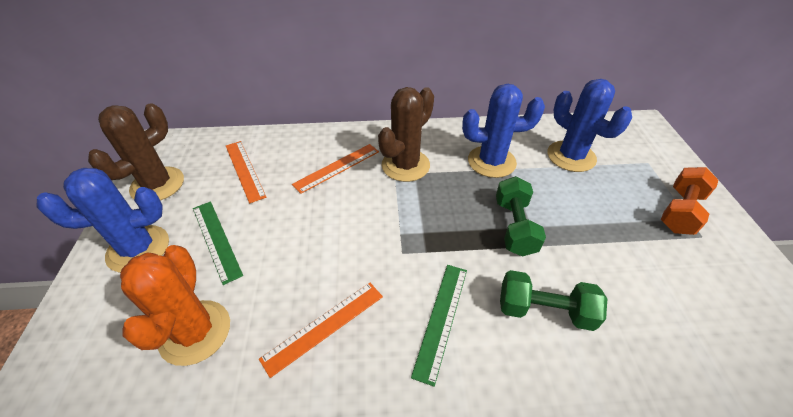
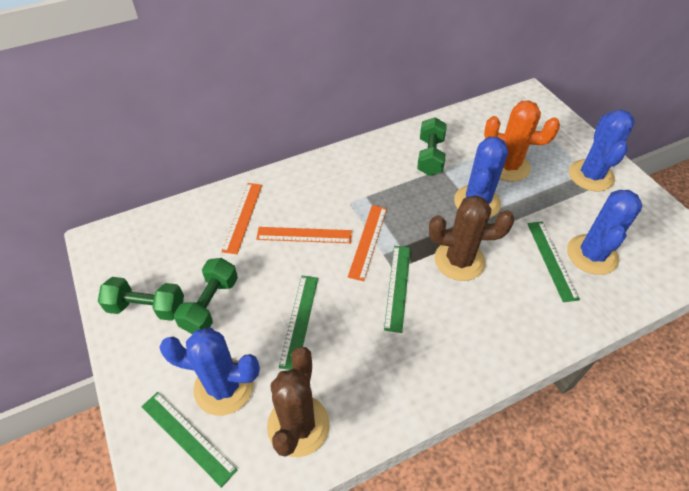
blue cactus: [37,168,169,273] [462,84,545,178] [548,79,632,172] = 3 -> [159,327,260,416] [454,137,508,218] [567,190,642,275] [569,110,635,192] = 4
green dumbbell: [496,176,546,257] [500,270,607,331] = 2 -> [98,277,184,321] [174,258,238,334] [417,117,447,176] = 3
green ruler: [193,201,243,285] [411,265,467,387] = 2 -> [141,392,237,488] [279,276,318,370] [384,246,411,333] [527,221,580,302] = 4
orange dumbbell: [661,167,718,235] = 1 -> none = 0

